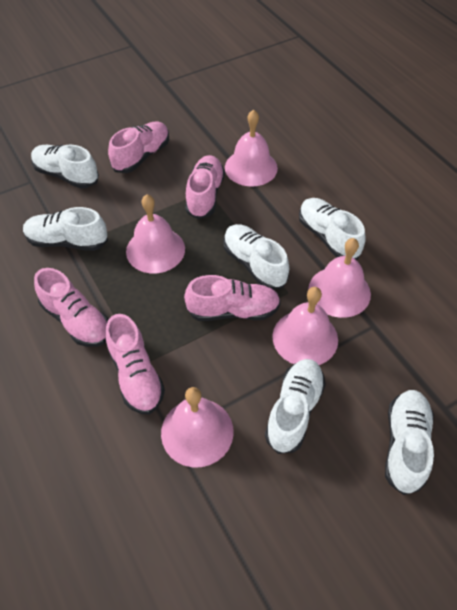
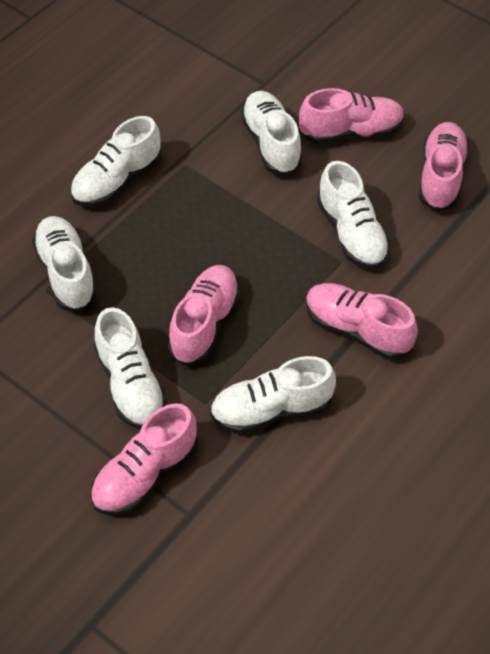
pink bell: [126,194,185,273] [161,387,234,468] [225,110,278,187] [272,287,338,365] [308,238,371,318] = 5 -> none = 0

